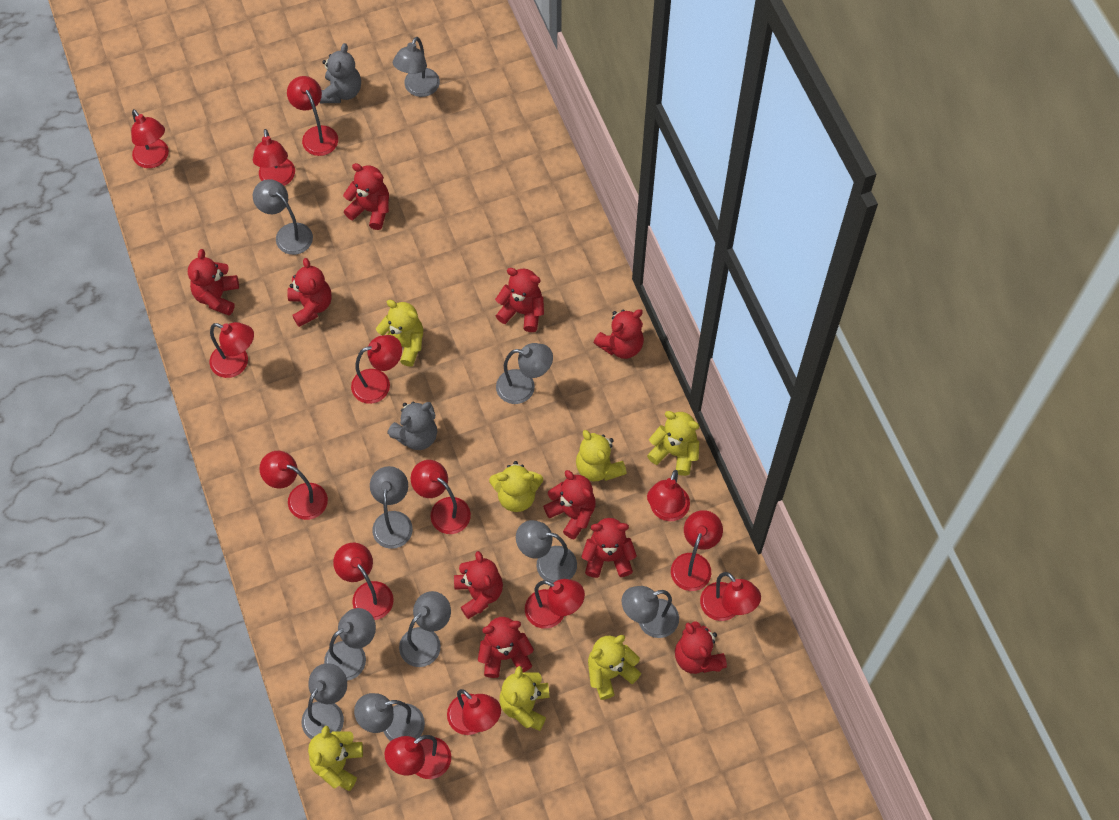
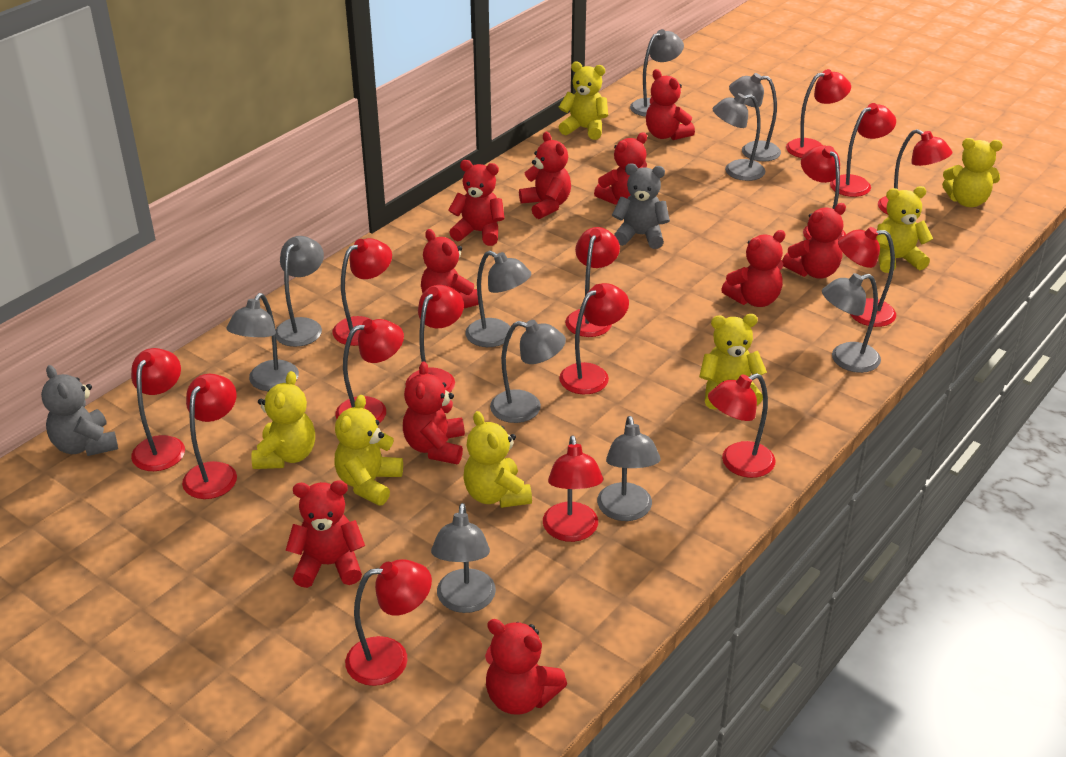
red lamp: [131,109,169,168] [209,322,254,378] [253,129,295,186] [259,451,328,520] [287,76,338,156] [333,543,394,620] [351,335,402,404] [385,735,451,779] [411,460,471,534] [447,689,501,735] [525,579,585,629] [647,470,690,521] [671,510,723,591] [700,572,761,621] = 14 -> [131,348,185,471] [182,374,237,499] [333,238,392,346] [335,319,404,423] [345,559,432,686] [405,285,464,393] [543,435,603,542] [559,283,629,394] [565,227,620,337] [708,373,775,478] [786,69,851,158] [801,145,846,240] [830,103,896,197] [838,227,896,327] [878,129,952,214] = 15

